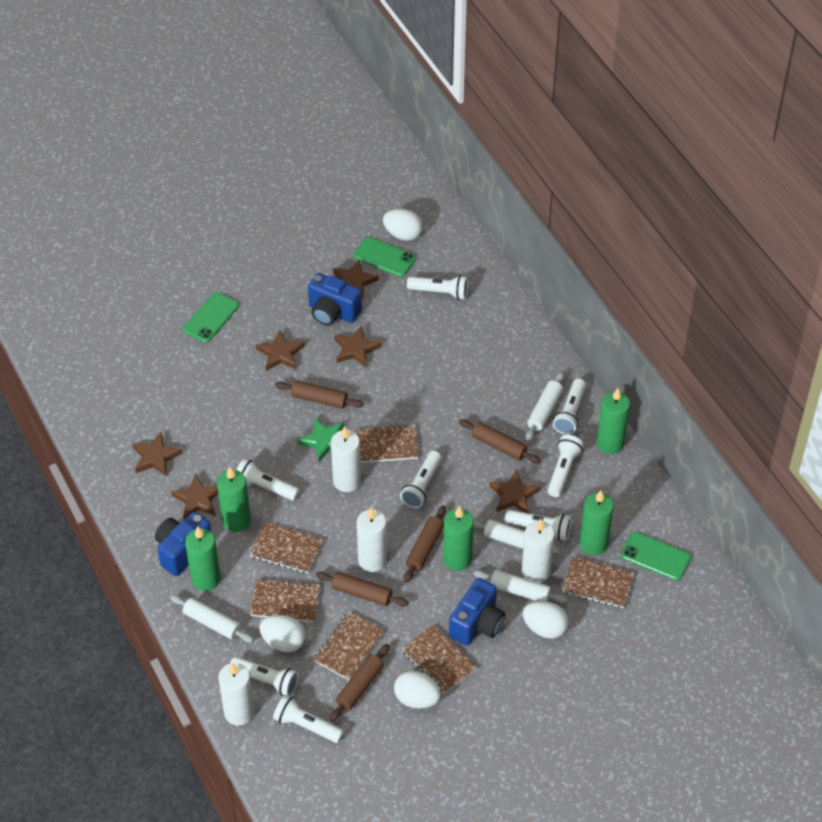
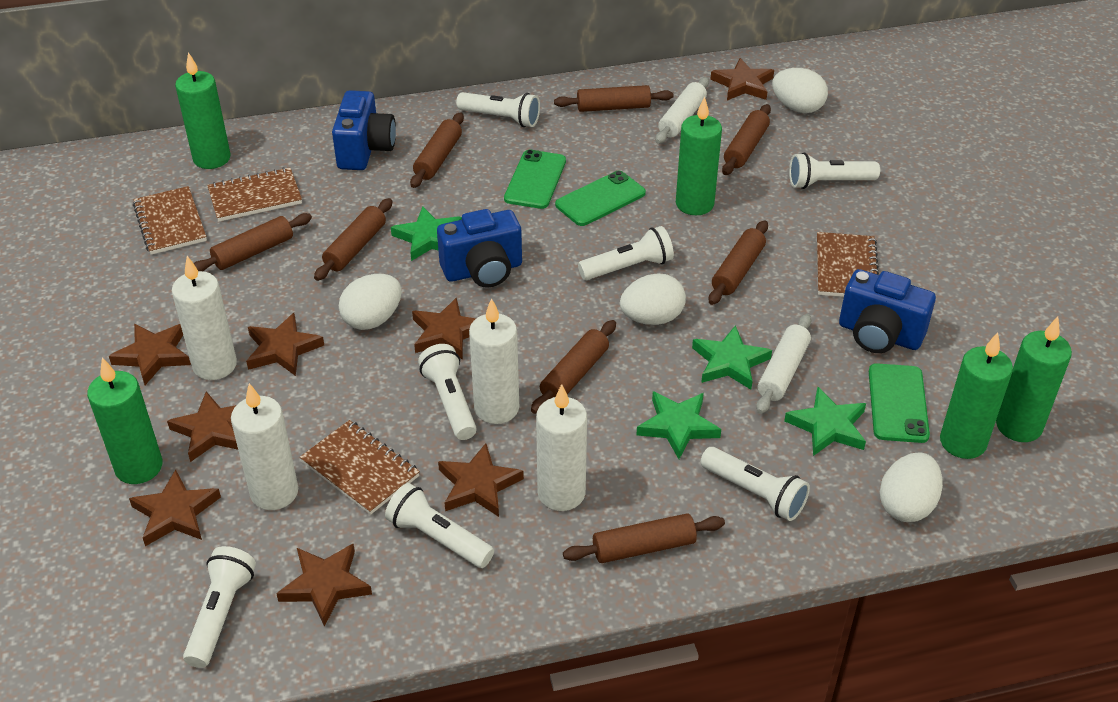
brown notebook: [249,522,323,574] [250,578,320,622] [314,611,385,681] [355,424,419,463] [402,625,477,694] [562,556,634,608] = 6 -> [133,186,207,255] [207,167,302,222] [300,420,420,515] [817,232,879,297] = 4
brown rolling pin: [275,380,364,409] [316,572,409,606] [330,644,390,722] [404,506,446,583] [459,419,541,463] = 5 -> [193,213,312,271] [314,198,393,281] [410,112,464,188] [531,320,616,414] [554,85,674,112] [563,513,725,563] [709,220,768,305] [722,104,771,175] = 8
brown star: [132,432,183,476] [171,474,218,519] [256,330,305,371] [332,260,379,300] [334,325,382,367] [489,469,541,513] = 6 -> [109,324,191,385] [129,470,221,546] [167,391,238,462] [246,313,324,376] [276,544,372,627] [412,297,476,360] [438,443,524,517] [710,58,774,100] = 8
green star: [298,418,344,462] = 1 -> [391,206,462,261] [636,391,721,459] [692,325,772,390] [784,387,866,456] = 4
white flashlight: [230,657,299,697] [237,458,299,501] [273,695,344,743] [400,451,441,508] [407,275,468,300] [504,510,572,541] [547,435,584,497] [553,379,586,435] = 8 -> [183,546,256,668] [385,483,494,568] [418,344,477,440] [456,92,540,127] [578,226,674,280] [701,447,810,521] [789,153,880,189] = 7
white rolling pin: [170,595,254,643] [473,519,560,554] [473,570,568,603] [526,371,565,441] = 4 -> [655,77,709,144] [756,314,811,414] = 2

